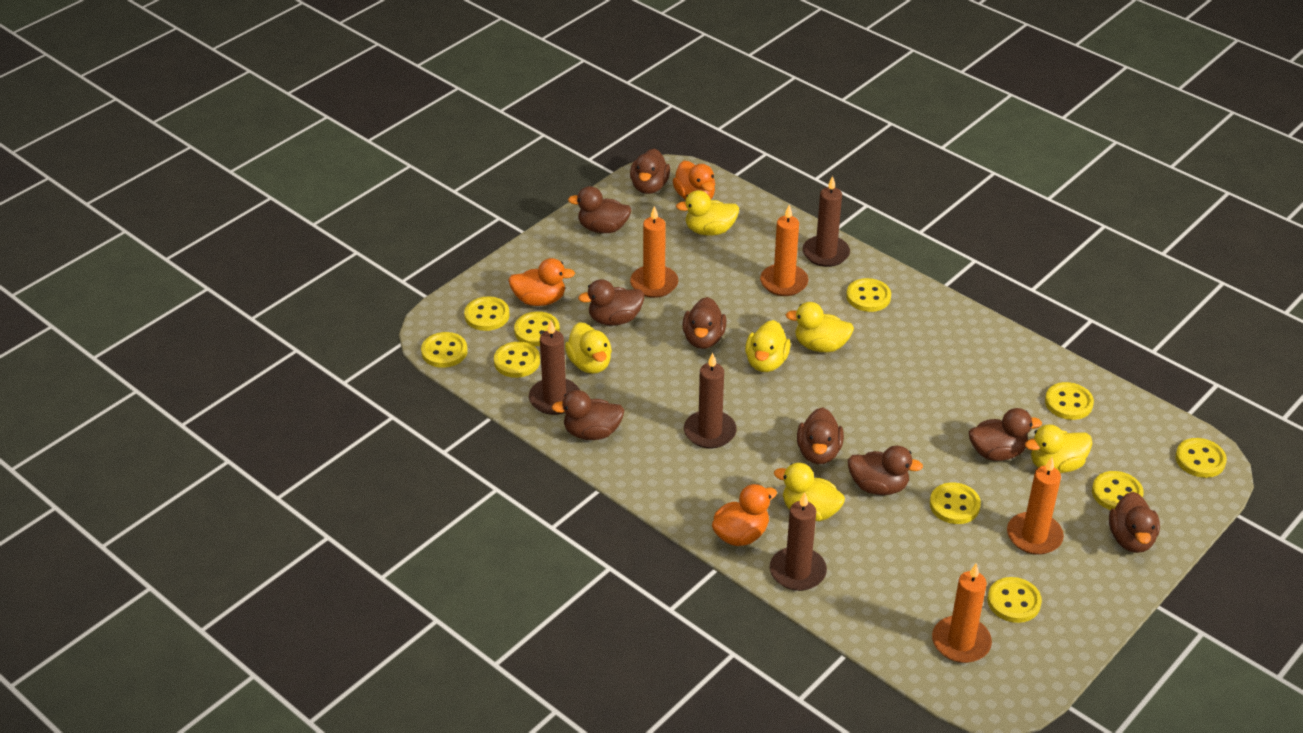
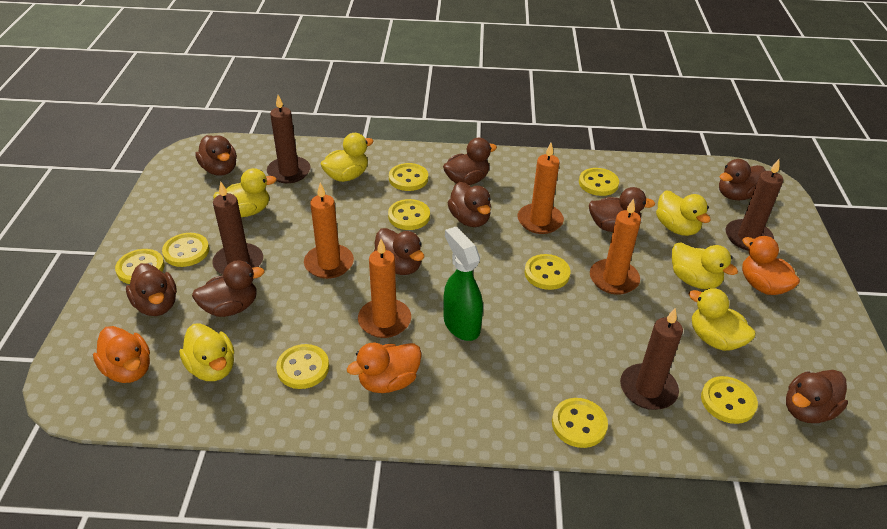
green spray bottle: none = 0 -> [443,227,483,341] = 1
yellow button: [421,332,468,368] [464,297,509,331] [494,342,540,378] [514,312,560,346] [846,278,891,312] [930,483,981,524] [987,577,1042,623] [1045,382,1094,420] [1092,471,1144,510] [1175,438,1227,478] = 10 -> [115,249,164,284] [162,233,209,267] [276,344,329,389] [388,199,430,230] [389,163,428,191] [525,254,570,290] [552,398,608,448] [579,168,619,196] [701,376,758,424] = 9

